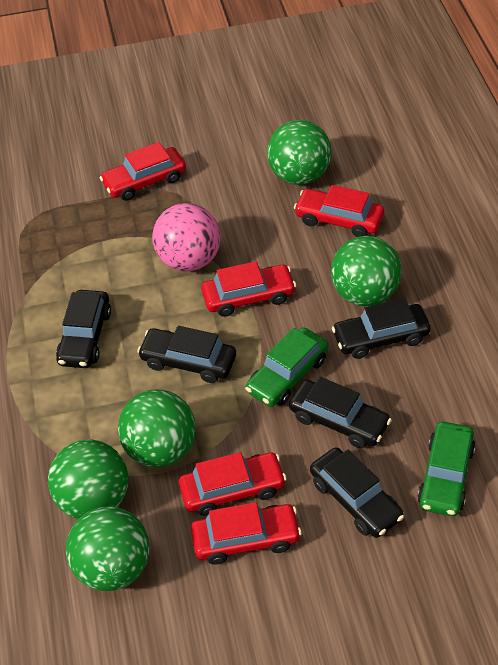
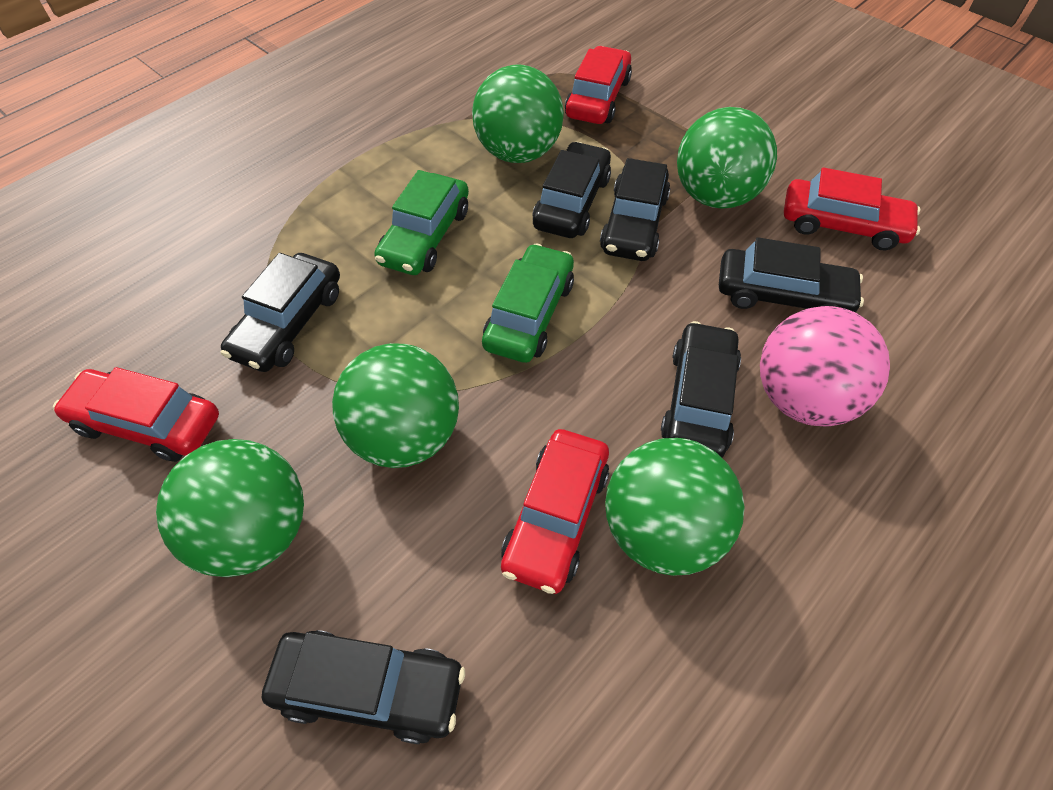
black car: [56,290,111,368] [137,326,236,383] [289,377,392,448] [310,447,404,538] [332,298,431,359] = 5 -> [221,253,340,372] [261,630,465,744] [533,141,611,238] [600,158,671,261] [661,321,741,457] [719,237,864,312] = 6
red car: [100,142,186,201] [179,452,286,516] [191,502,302,565] [201,261,296,317] [294,185,384,237] = 5 -> [53,367,219,462] [501,429,609,594] [565,46,632,124] [784,167,920,250] = 4

